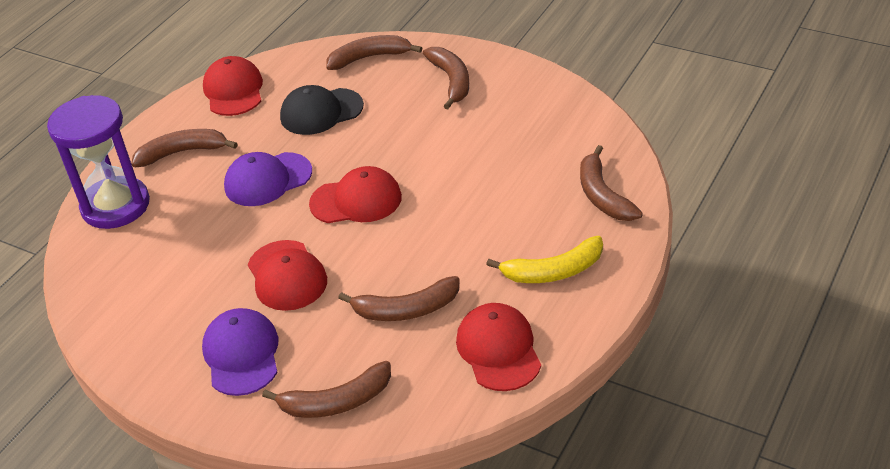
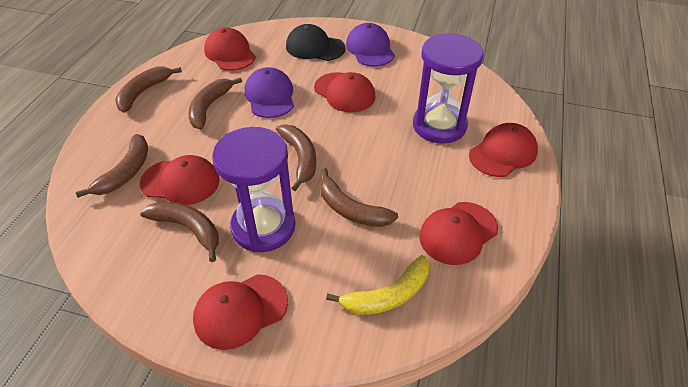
purple hourglass: [47,95,150,229] = 1 -> [212,127,296,252] [413,33,484,144] = 2
red cap: [203,56,263,116] [248,240,327,311] [309,166,402,223] [456,303,541,391] = 4 -> [140,155,220,205] [193,274,288,350] [204,27,256,71] [314,72,375,112] [419,202,498,265] [469,123,538,177] = 6

